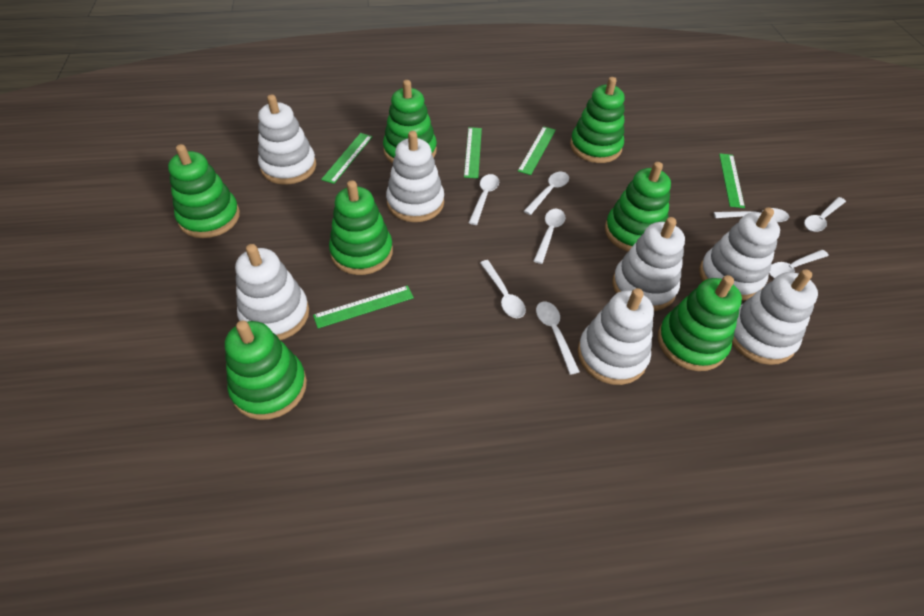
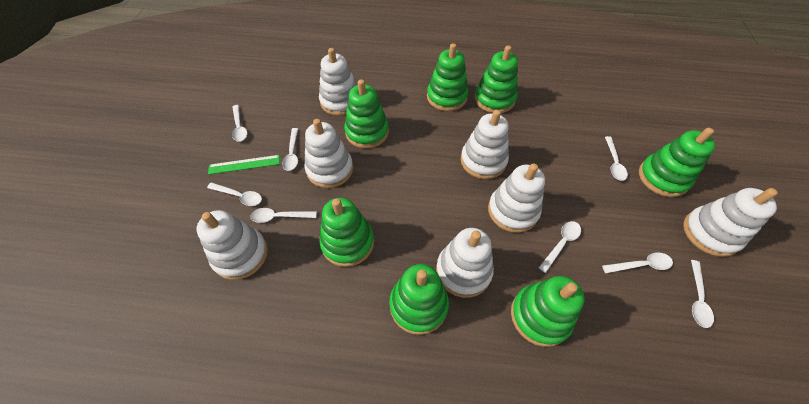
green ruler: [313,286,414,328] [321,133,373,184] [464,127,482,178] [518,126,556,175] [719,153,745,208] = 5 -> [208,155,280,175] = 1

